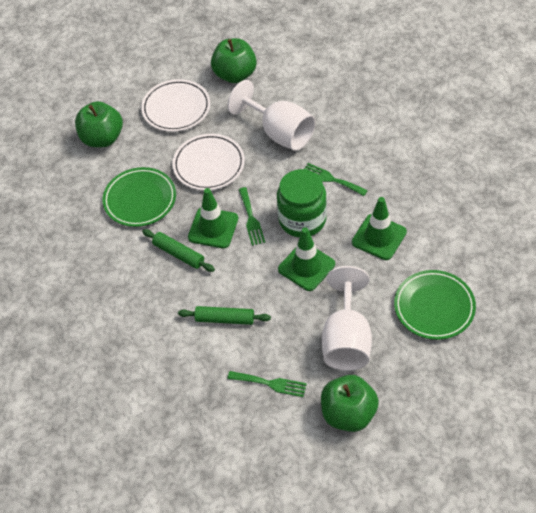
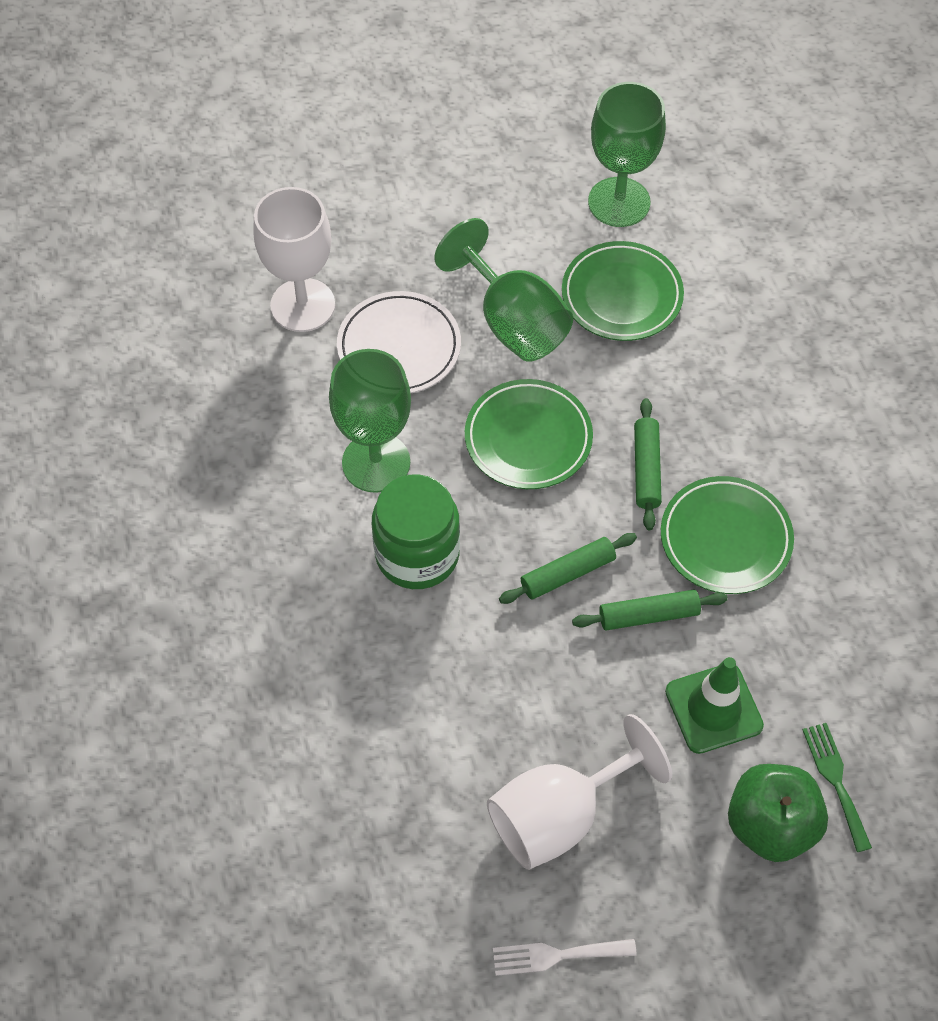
green apple: [75,101,123,147] [211,38,257,83] [321,375,379,432] = 3 -> [728,764,828,862] = 1
green fork: [227,371,307,397] [239,187,265,246] [304,163,368,196] = 3 -> [802,723,872,852] = 1
green goblet: none = 0 -> [329,349,411,493] [434,218,573,362] [588,82,666,227] = 3
green plate: [102,167,176,227] [394,270,476,340] = 2 -> [465,379,593,489] [562,241,684,341] [661,476,794,594] = 3
green rolling pin: [142,229,215,272] [178,306,271,325] = 2 -> [499,533,637,604] [572,590,728,630] [634,398,662,530] = 3
green traffic cone: [188,188,238,248] [278,227,335,291] [352,197,407,260] = 3 -> [665,657,764,754] = 1
white fork: none = 0 -> [493,939,637,976] = 1
white plate: [141,79,210,132] [172,134,245,191] = 2 -> [337,291,461,393] = 1

